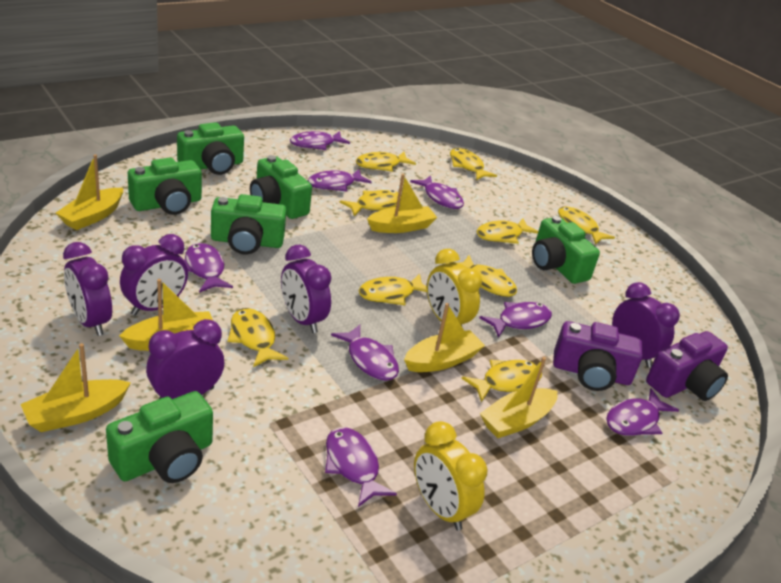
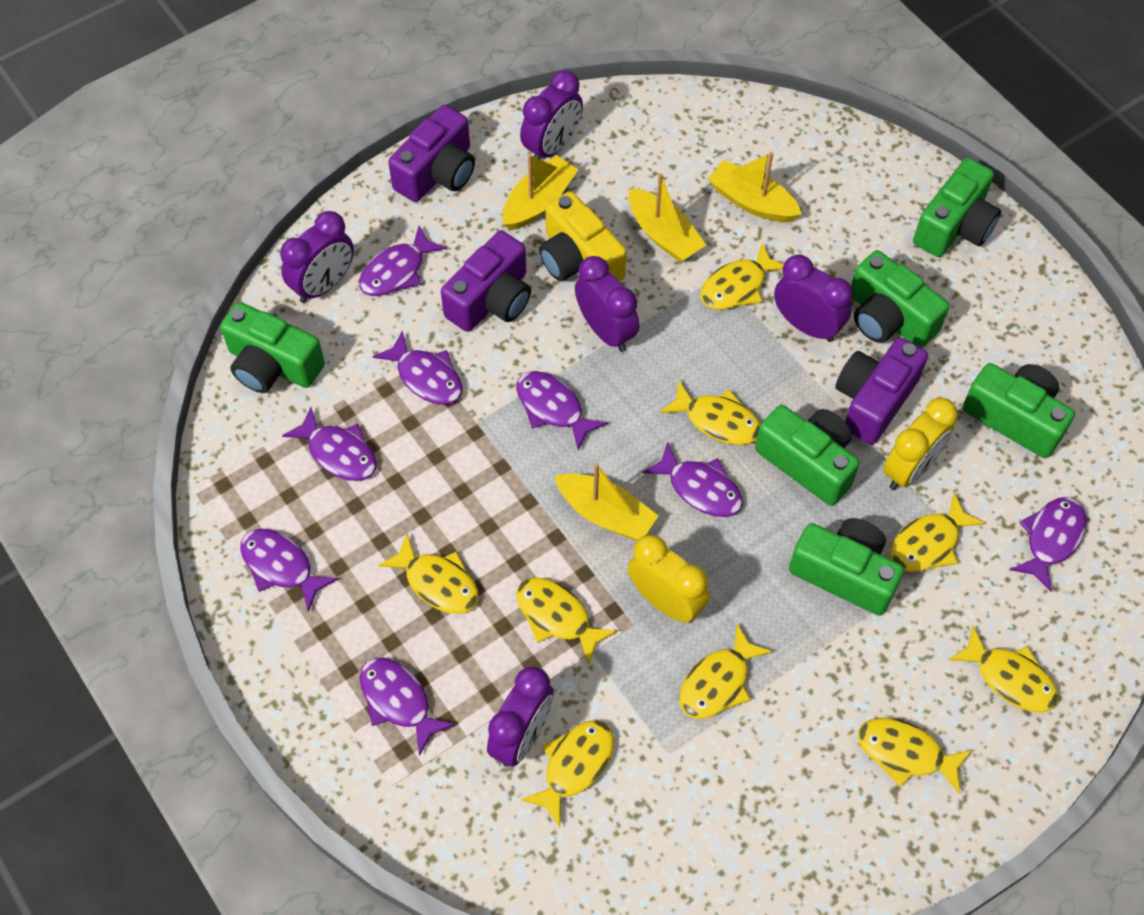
purple camera: [553,321,643,391] [646,331,728,401] = 2 -> [388,105,475,202] [441,231,531,332] [835,337,928,445] = 3
yellow boat: [20,343,131,432] [56,154,123,230] [119,279,213,351] [367,174,437,233] [404,303,485,372] [480,357,557,438] = 6 -> [503,154,579,230] [555,463,658,541] [629,173,706,263] [708,152,802,222] = 4
yellow camera: none = 0 -> [539,191,627,281] = 1

